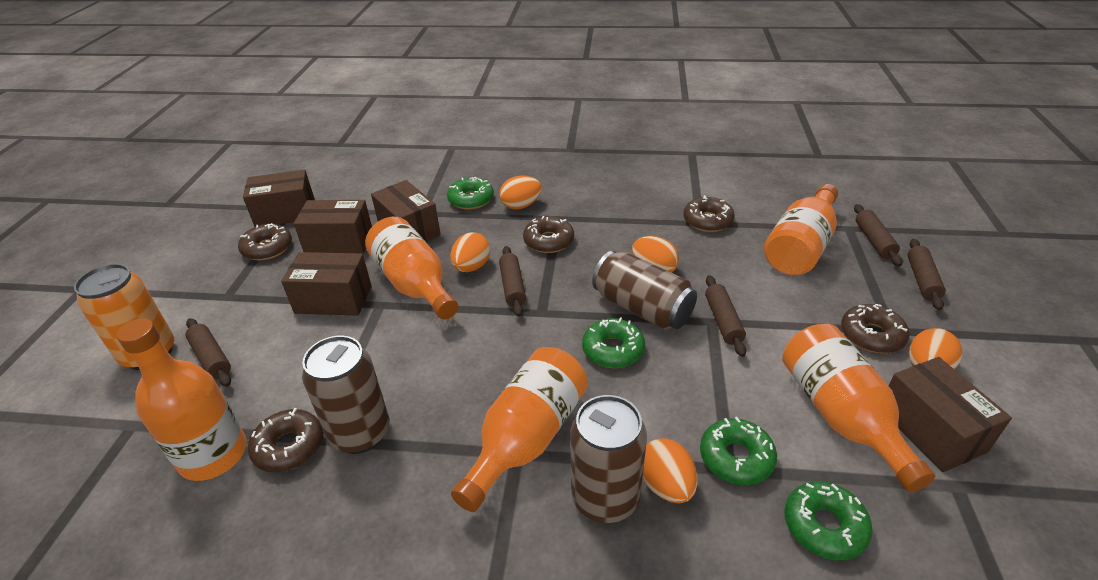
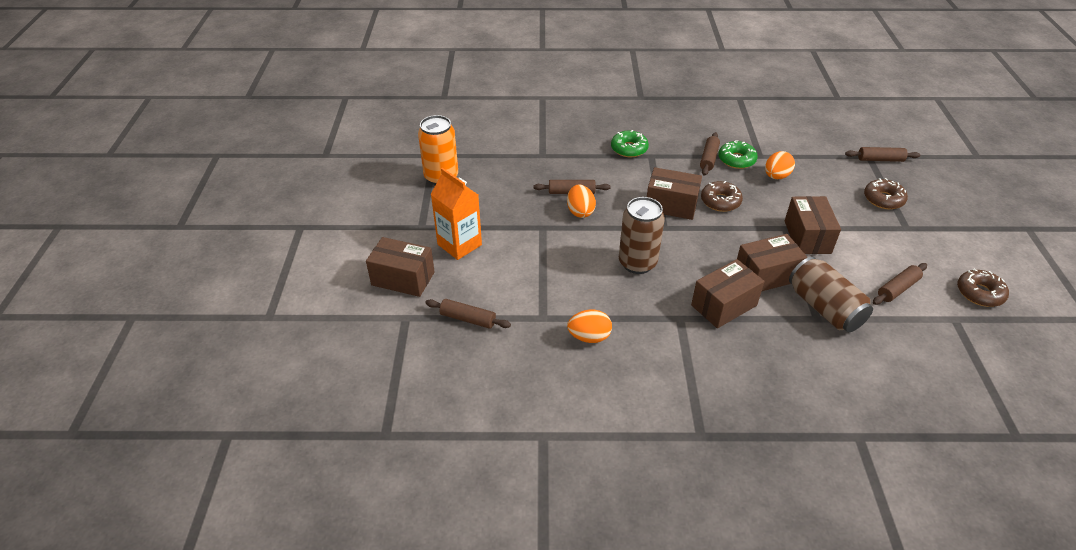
brown can: [302,336,390,454] [570,395,647,523] [592,251,697,330] = 3 -> [619,197,665,274] [789,257,873,332] = 2
brown donut: [238,223,292,260] [248,408,323,472] [523,216,574,253] [683,195,735,232] [841,304,910,353] = 5 -> [701,181,743,212] [864,178,908,209] [957,269,1009,307] = 3
green donut: [447,177,494,210] [582,317,645,368] [700,417,777,485] [784,481,873,561] = 4 -> [611,130,649,157] [718,140,758,169] = 2
orange bottle: [117,318,247,481] [365,217,458,319] [451,347,588,512] [764,184,838,275] [782,324,935,492] = 5 -> none = 0
orange carton: none = 0 -> [431,168,482,260] = 1
orange egg: [450,232,490,272] [500,176,542,210] [632,236,679,273] [643,438,697,503] [909,328,962,369] = 5 -> [567,185,596,218] [567,310,612,343] [765,151,795,179] = 3

